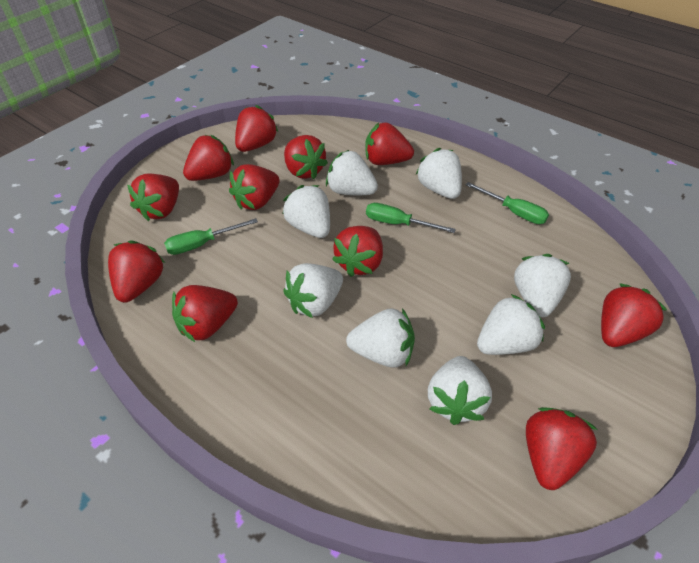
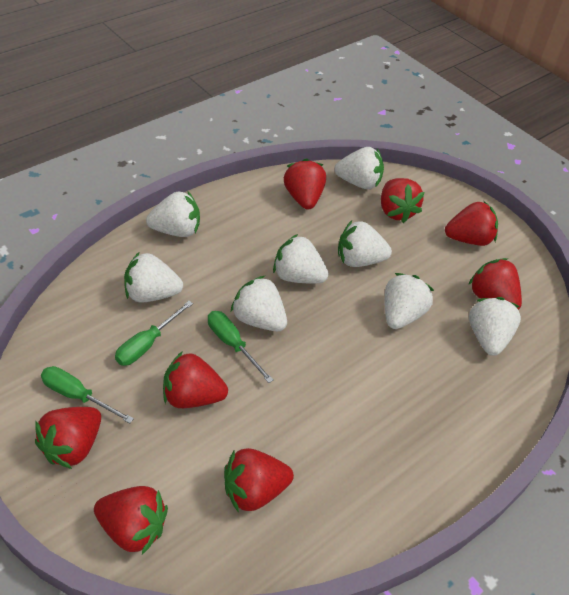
red strawberry: [108,240,165,303] [127,174,179,221] [172,285,238,342] [183,135,234,181] [229,164,279,210] [235,105,278,152] [284,135,328,179] [332,226,383,277] [365,123,414,165] [526,407,598,490] [601,283,667,347] = 11 -> [35,407,101,469] [94,486,168,555] [163,351,228,408] [224,448,294,512] [284,158,326,209] [381,178,425,223] [445,201,498,246] [468,258,522,310] = 8

